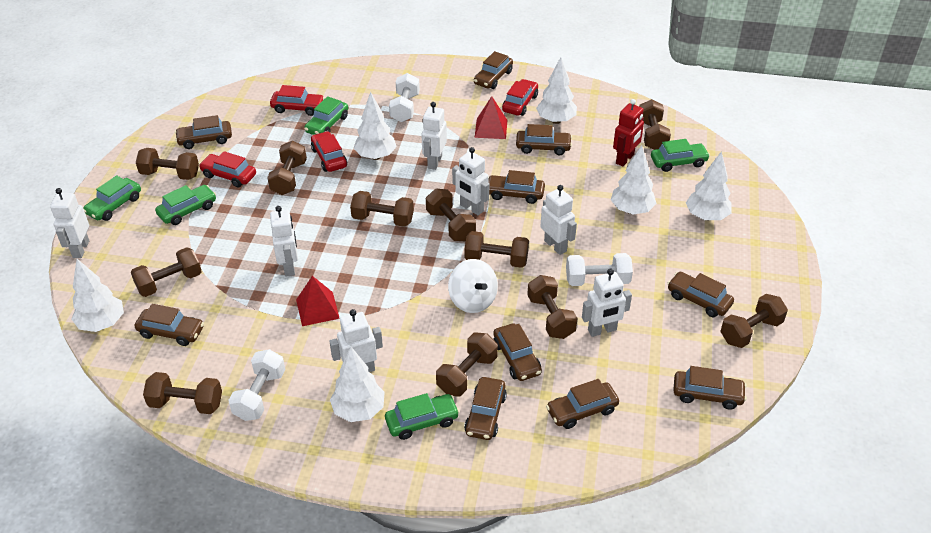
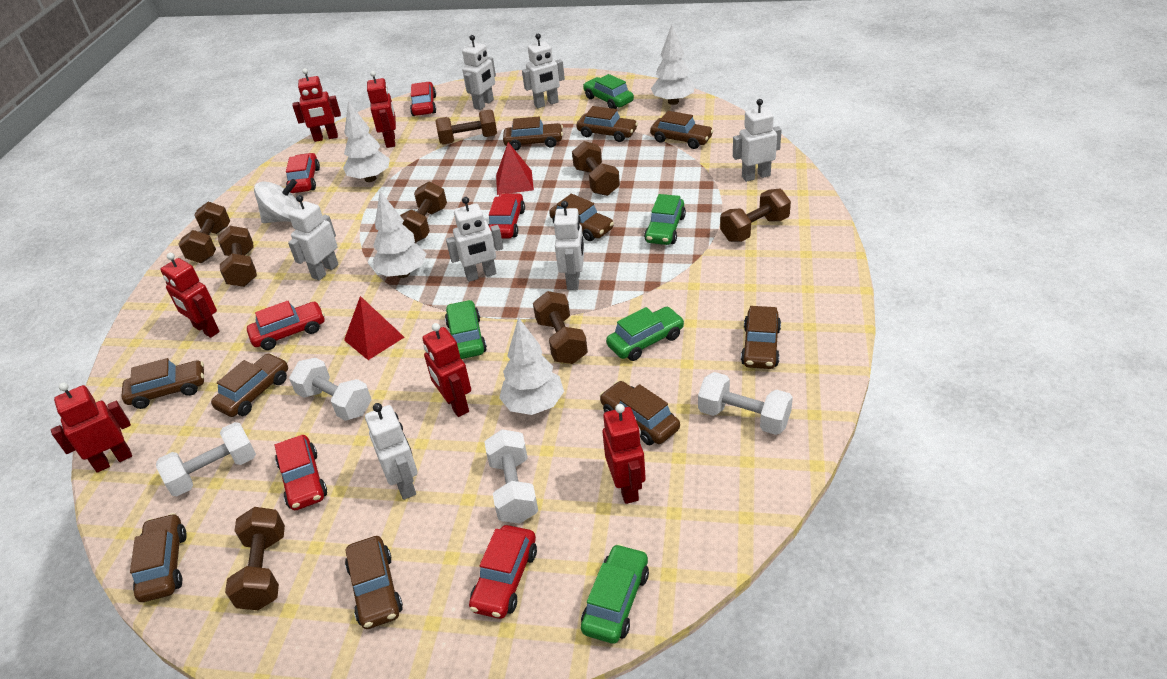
brown dumbbell: [131,247,202,297] [136,148,199,180] [143,372,222,414] [267,141,307,195] [350,191,414,227] [426,189,476,241] [436,333,498,396] [465,231,529,268] [527,275,578,339] [639,99,671,150] [720,294,788,348] = 11 -> [178,202,230,263] [218,226,257,287] [225,507,285,610] [400,182,447,243] [435,109,497,144] [533,291,588,364] [572,141,620,196] [720,189,791,242] = 8
red car: [199,151,256,188] [270,85,325,116] [311,131,347,172] [502,79,538,116] = 4 -> [247,301,325,350] [274,435,327,510] [286,153,320,193] [410,82,436,116] [469,525,537,619] [488,193,525,239] = 6
red robot: [613,99,644,166] = 1 -> [51,383,132,473] [160,253,220,338] [292,68,341,142] [367,71,396,148] [422,323,471,417] [602,404,646,504] = 6
white dumbbell: [228,349,285,421] [389,73,420,122] [566,253,633,286] = 3 -> [156,422,256,496] [289,358,371,421] [484,429,538,523] [698,372,793,435] = 4
white tree: [72,259,124,332] [330,346,385,422] [354,92,397,160] [536,57,577,124] [611,145,656,214] [686,151,731,221] = 6 -> [343,101,390,182] [373,191,426,278] [499,317,564,415] [651,25,695,105] = 4

